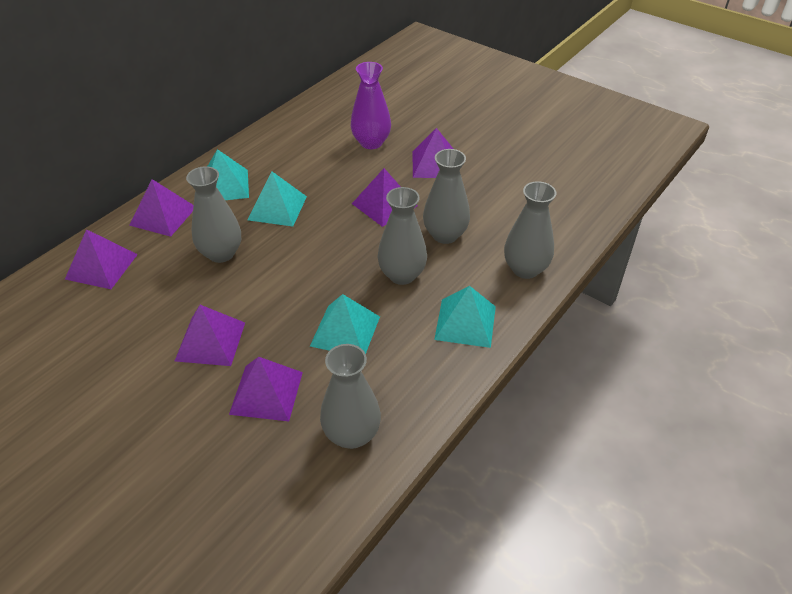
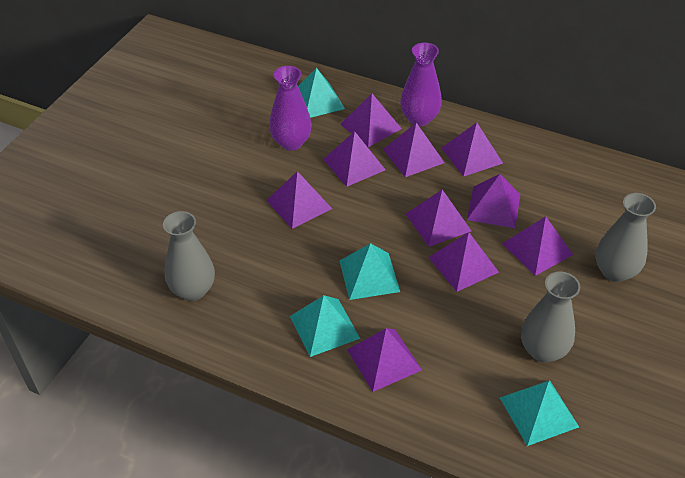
grey vase: [186,166,241,263] [320,344,381,449] [377,187,427,285] [423,149,470,244] [504,181,556,279] = 5 -> [163,211,215,301] [521,272,580,362] [596,193,656,282] = 3
purple pyramid: [65,229,138,289] [129,179,194,237] [175,305,245,366] [229,357,303,421] [352,168,417,227] [413,128,453,178] = 6 -> [266,171,332,229] [323,131,385,187] [340,93,402,147] [347,328,422,392] [383,123,445,177] [406,190,471,247] [428,232,499,292] [441,122,503,177] [467,174,520,228] [502,216,573,276] = 10
purple vase: [351,62,391,149] = 1 -> [269,66,312,151] [400,43,442,126] = 2

